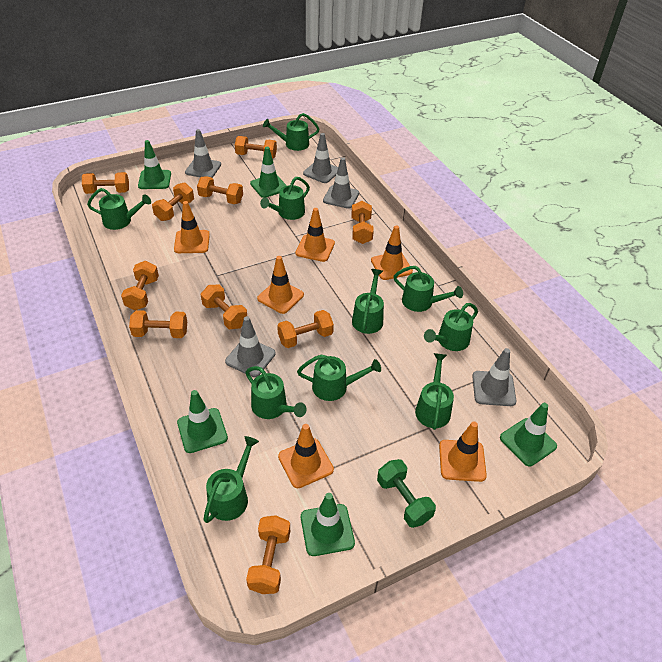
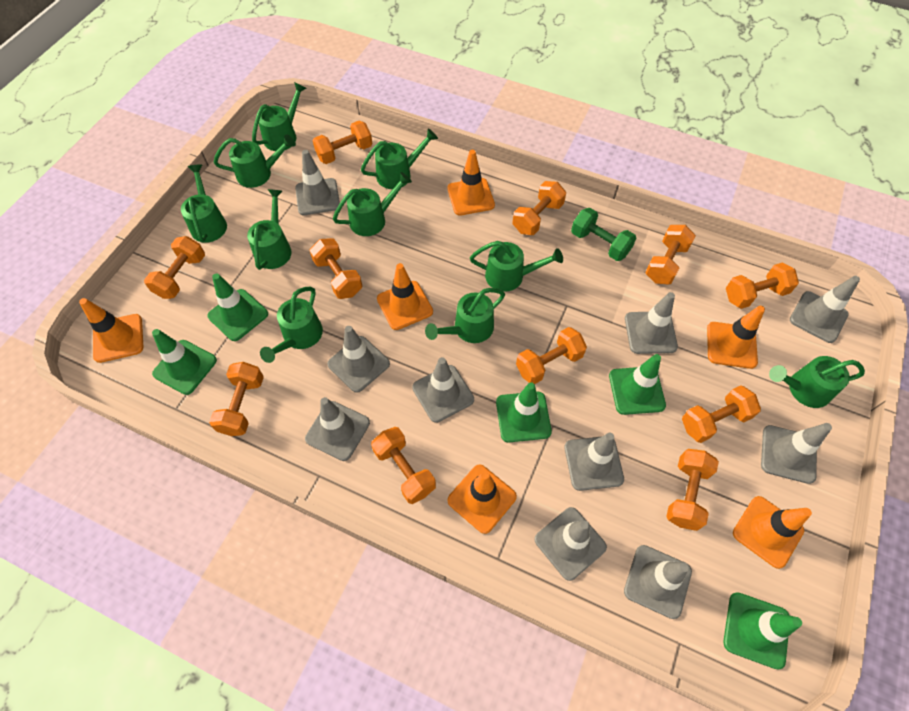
grey traffic cone: [185,129,221,178] [225,316,276,377] [303,133,338,183] [323,157,359,209] [472,348,516,406] = 5 -> [295,150,340,215] [305,397,370,461] [327,326,390,393] [412,357,474,423] [534,507,607,581] [564,433,624,491] [624,545,692,619] [625,292,678,354] [761,423,832,484] [790,276,860,343] = 10
orange dumbbell: [82,172,129,194] [121,261,159,310] [129,310,187,338] [152,183,194,221] [197,176,243,204] [201,285,247,329] [235,136,277,159] [246,515,290,594] [277,310,334,348] [351,201,374,244] = 10 -> [144,236,205,299] [209,362,264,436] [309,238,362,299] [313,121,373,164] [371,427,436,504] [513,181,566,235] [516,327,587,384] [645,225,696,285] [666,449,719,531] [682,385,761,443] [726,263,799,309] = 11

